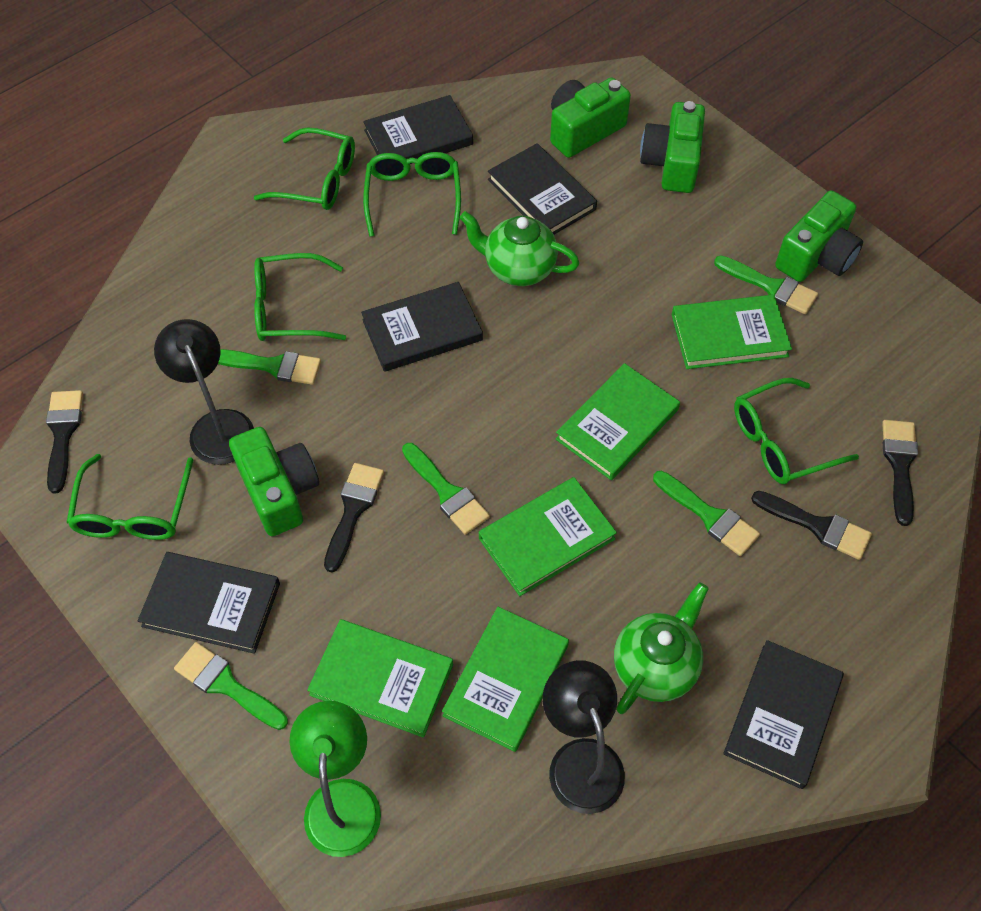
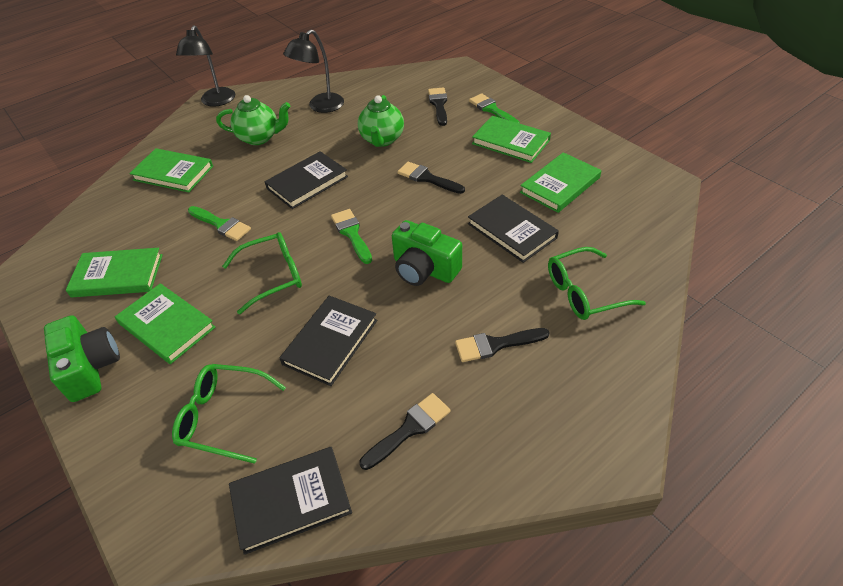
black book: [138,552,280,654] [361,282,483,372] [363,95,473,164] [488,143,597,234] [723,640,844,789] = 5 -> [229,447,352,555] [265,151,348,209] [280,296,377,386] [468,195,559,263] = 4
green brush: [174,642,288,730] [218,349,321,385] [402,443,490,535] [653,471,760,556] [714,255,818,314] = 5 -> [188,206,251,241] [331,209,372,264] [469,94,520,124] = 3
green camera: [229,427,319,536] [550,78,631,158] [640,101,705,193] [775,191,863,282] = 4 -> [44,315,120,402] [392,220,462,286] = 2
green glasses: [66,454,193,540] [254,128,355,210] [254,253,346,341] [363,152,461,237] [734,378,859,484] = 5 -> [172,364,286,464] [222,232,302,314] [548,247,646,320] = 3
green lamp: [290,701,381,857] = 1 -> none = 0

